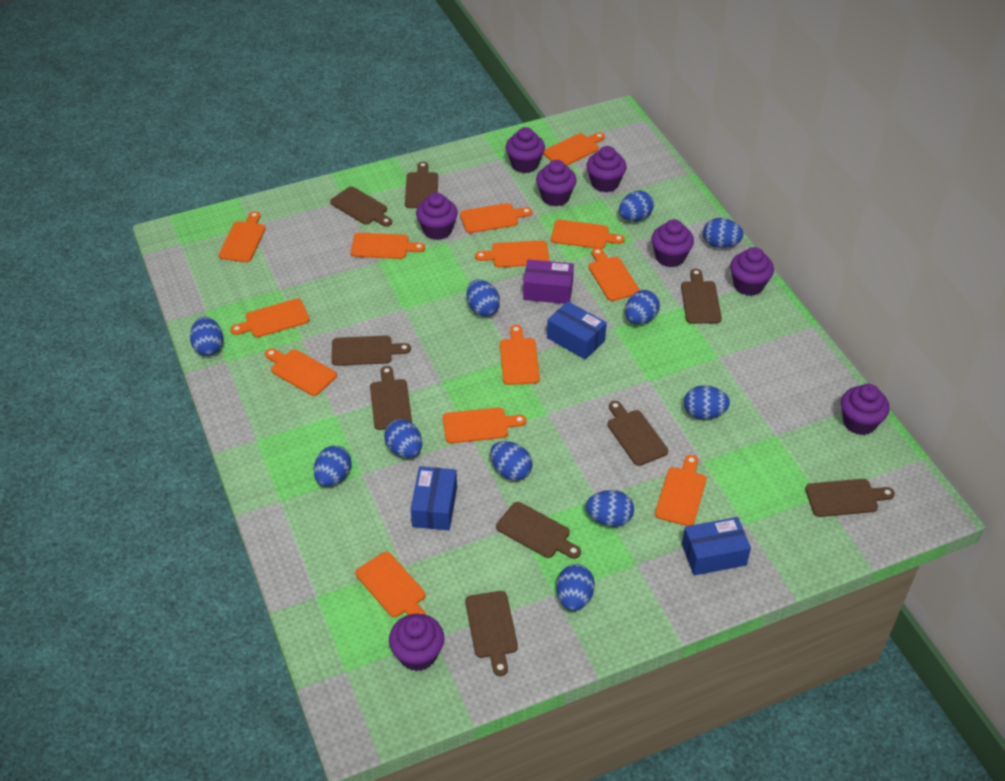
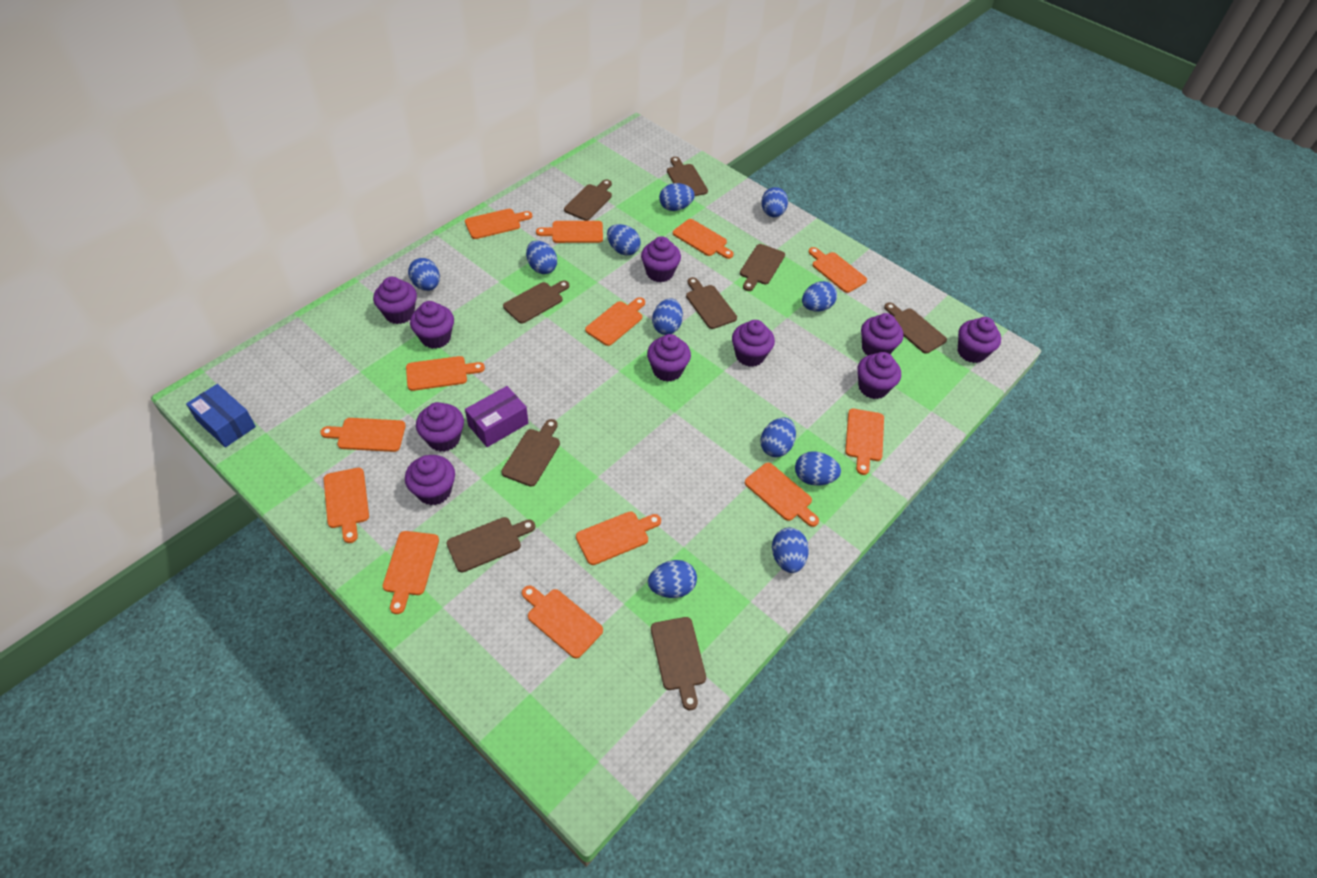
blue box: [411,466,457,530] [547,301,607,360] [682,517,751,575] = 3 -> [186,384,256,448] = 1
purple cupcake: [389,614,444,671] [416,192,458,240] [506,127,545,173] [536,160,577,206] [586,146,627,192] [651,219,694,267] [730,247,774,296] [841,384,890,435] = 8 -> [373,277,417,324] [405,455,455,505] [410,301,454,349] [416,402,464,452] [641,236,681,283] [647,334,691,382] [732,320,775,367] [857,352,901,399] [861,313,903,356] [958,317,1001,363] = 10

